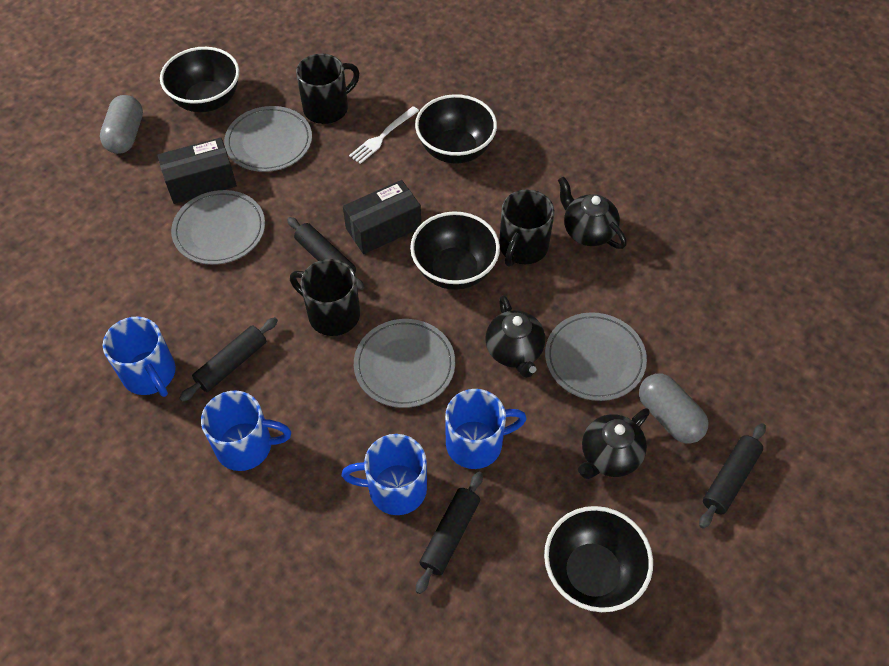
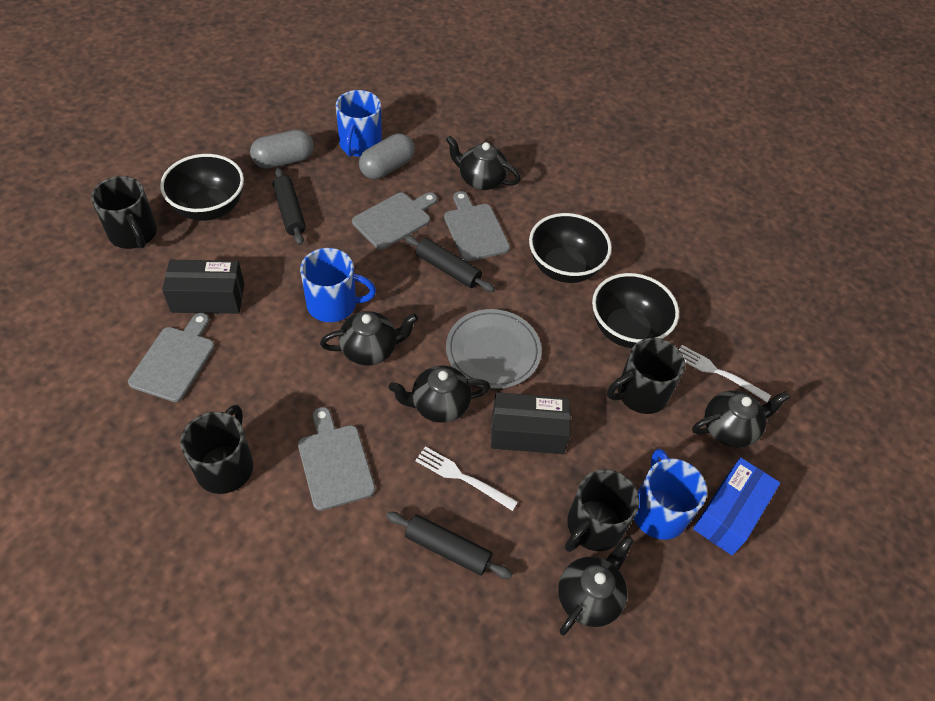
black bowl: [160,47,239,112] [410,211,500,290] [415,94,497,163] [544,506,653,612] = 4 -> [160,154,244,221] [529,213,612,283] [592,273,679,348] = 3
black mug: [290,259,360,336] [296,54,359,124] [499,189,555,267] = 3 -> [91,176,157,249] [180,405,253,494] [565,469,640,552] [607,338,685,414] = 4
black rolling pin: [179,317,278,402] [287,217,364,290] [416,471,483,594] [699,423,766,528] = 4 -> [273,168,306,245] [386,512,512,579] [404,235,495,292] = 3
black teapot: [485,295,545,378] [558,177,627,249] [578,408,649,479] = 3 -> [320,311,418,366] [389,366,491,423] [446,136,521,190] [558,536,634,635] [692,390,790,448] = 5
blue box: none = 0 -> [693,457,780,555] = 1
blue mug: [103,317,176,397] [201,390,291,471] [341,434,427,515] [445,389,527,469] = 4 -> [300,248,376,322] [336,90,382,157] [634,449,707,540] = 3
grey cutting board: none = 0 -> [128,313,215,402] [298,407,375,511] [352,193,437,250] [444,191,510,261] = 4
grey plate: [171,190,265,265] [224,106,312,172] [354,319,455,408] [545,312,647,401] = 4 -> [446,309,542,389] = 1
white fork: [349,106,419,164] = 1 -> [415,446,518,511] [679,345,771,402] = 2

